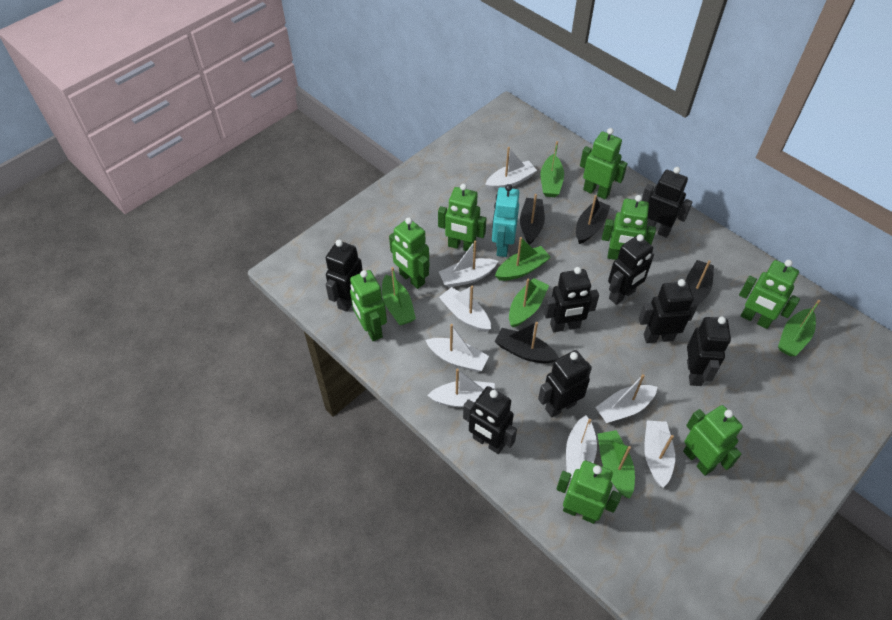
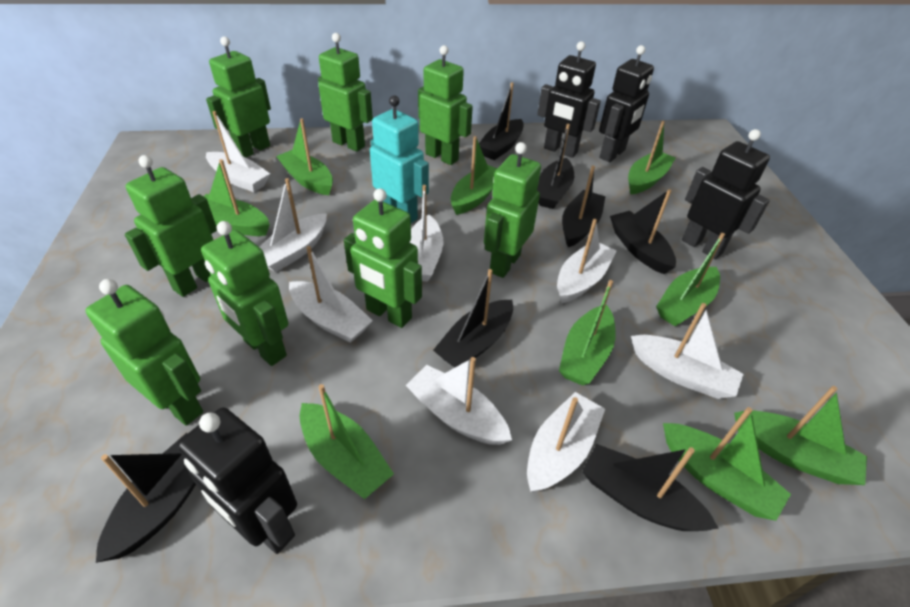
black boat: [495,322,559,363] [520,194,545,245] [576,195,611,244] [685,260,714,305] = 4 -> [96,433,196,563] [433,269,513,368] [479,82,524,160] [537,124,574,209] [562,166,606,247] [582,444,718,531] [610,189,676,274] = 7
black robot: [326,240,362,312] [463,386,517,454] [538,350,592,417] [544,267,599,332] [608,234,654,305] [639,279,698,343] [641,167,693,238] [687,317,731,386] = 8 -> [178,407,297,554] [537,41,601,158] [599,45,654,162] [682,129,770,259] = 4
green boat: [382,267,416,325] [495,237,551,281] [509,278,549,327] [541,141,564,197] [597,430,635,499] [778,300,820,356] = 6 -> [203,159,270,236] [276,118,333,195] [300,384,394,499] [450,136,497,215] [559,280,616,385] [628,121,675,194] [656,233,725,327] [663,407,791,521] [734,386,867,485] = 9

